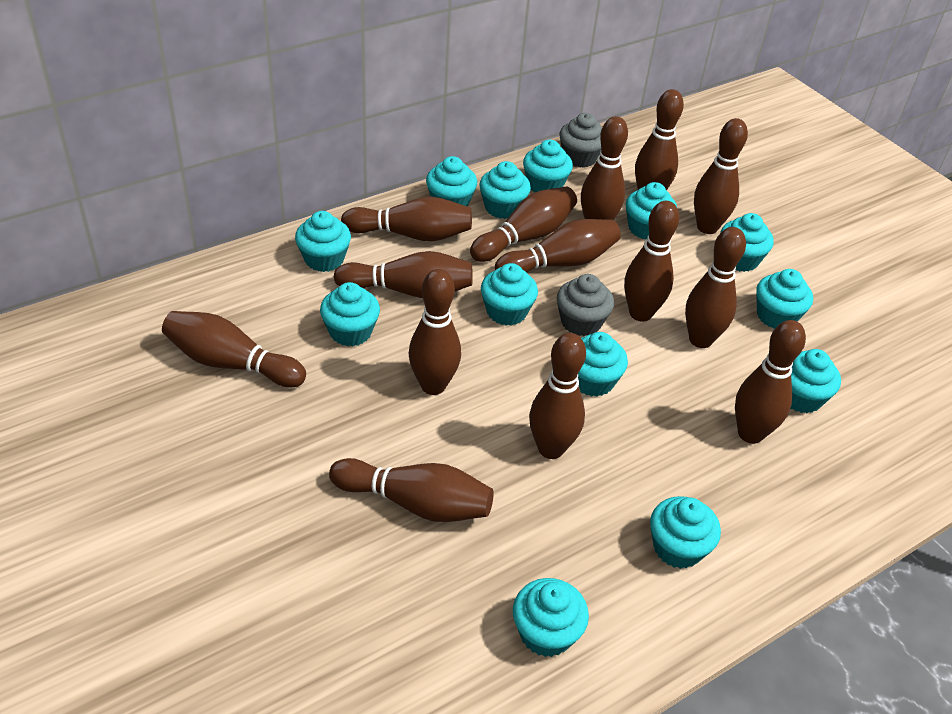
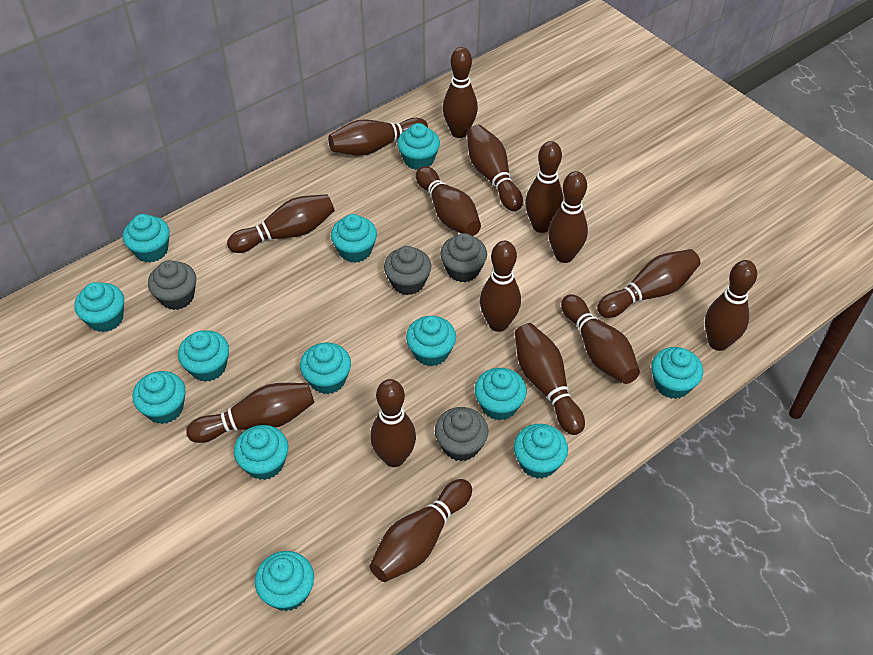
brown bowling pin: [162,311,306,388] [329,458,494,522] [334,251,473,298] [341,197,472,241] [409,269,461,395] [470,186,577,262] [495,219,621,273] [529,333,586,459] [581,116,628,220] [624,201,679,322] [635,89,684,190] [685,227,746,348] [694,118,748,234] [735,320,806,444] = 14 -> [186,383,314,443] [227,194,335,253] [328,118,428,156] [369,479,472,582] [370,379,416,467] [416,166,481,236] [443,47,478,138] [467,125,523,211] [480,241,521,332] [515,323,585,435] [525,141,564,233] [548,171,588,263] [561,294,640,384] [597,249,700,318] [705,260,757,351] = 15
grey cupcake: [557,274,614,336] [559,113,602,168] = 2 -> [148,260,196,310] [384,246,431,295] [435,407,488,461] [440,233,487,282] = 4

